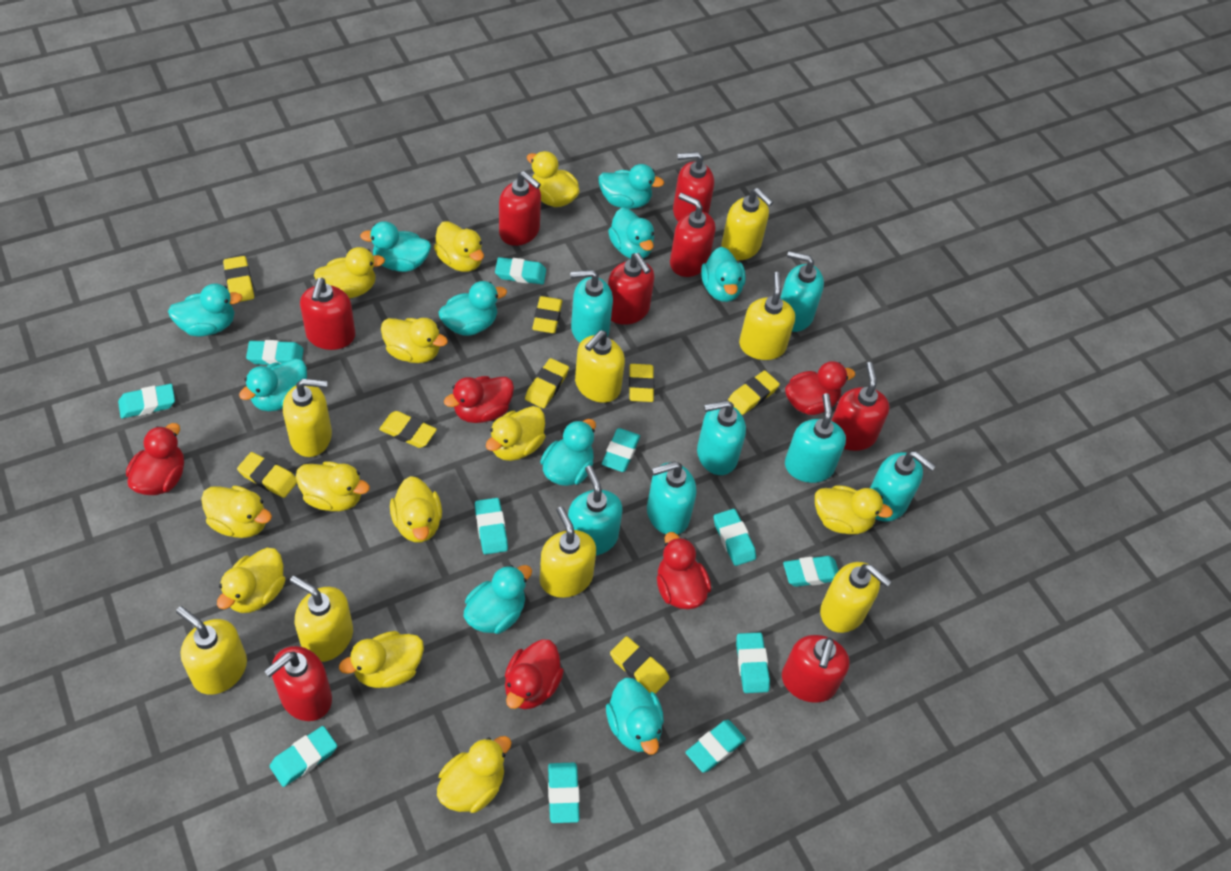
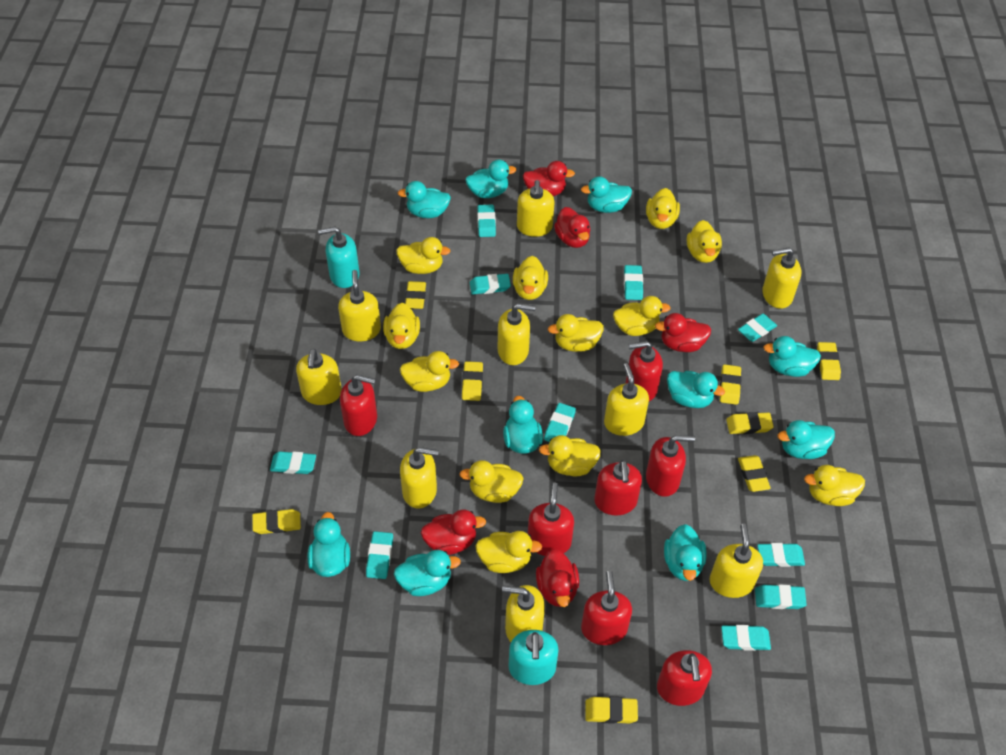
red soap dispenser: [264,646,332,721] [300,278,355,350] [499,171,541,246] [608,253,654,325] [670,193,715,277] [673,152,714,222] [782,635,850,703] [831,362,889,451] = 8 -> [340,375,377,436] [528,483,574,556] [581,571,632,645] [594,460,642,515] [626,341,663,401] [646,435,695,497] [657,650,712,706] = 7
turquoise eraser: [118,384,175,418] [246,340,304,365] [270,726,337,787] [475,498,508,555] [495,257,546,284] [548,763,580,823] [602,428,640,472] [686,720,746,773] [714,509,756,566] [736,632,770,693] [783,556,839,587] = 11 -> [270,451,316,474] [366,531,393,579] [470,274,511,295] [477,205,496,237] [544,403,576,442] [624,265,643,300] [721,625,771,651] [738,314,777,342] [755,584,807,609] [757,543,805,567] = 10
turquoise soap dispenser: [568,465,623,556] [570,270,613,343] [647,461,696,535] [697,400,746,475] [780,251,824,332] [785,393,846,483] [870,451,936,522] = 7 -> [318,227,359,288] [509,630,559,685] = 2
yellow soap dispenser: [176,606,247,694] [283,379,332,457] [290,576,353,662] [540,507,596,598] [575,330,625,403] [721,188,773,260] [739,272,795,360] [820,562,892,633] = 8 -> [296,349,342,405] [338,270,381,341] [400,447,439,509] [498,303,535,365] [502,585,545,642] [517,180,554,237] [604,363,649,436] [710,524,763,598] [762,247,801,309] = 9

